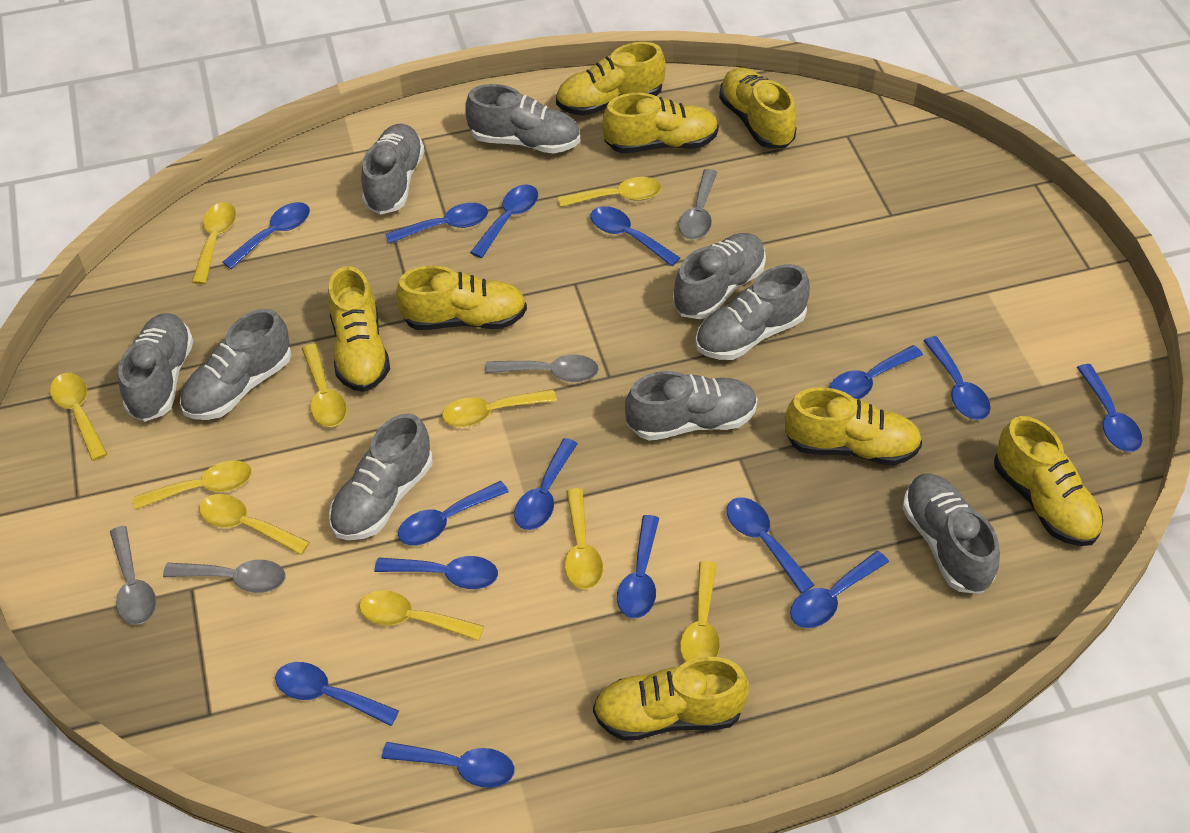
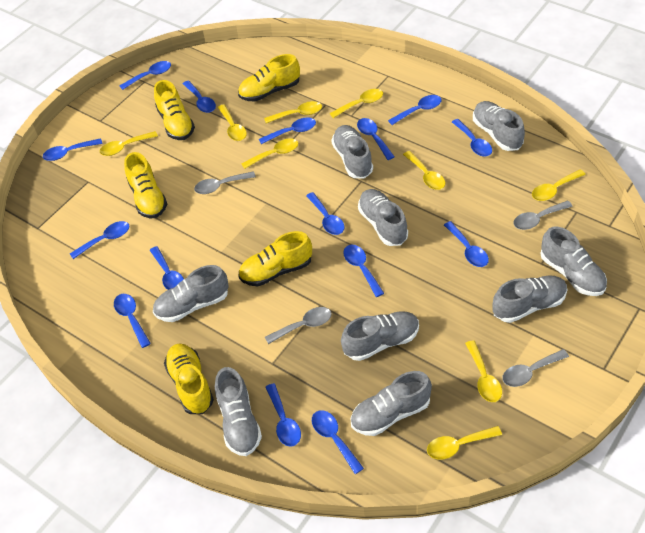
yellow shoe: [328,266,390,392] [396,266,527,330] [556,42,666,116] [593,657,749,741] [602,93,719,153] [719,67,797,148] [785,387,922,466] [994,416,1103,546] = 8 -> [124,152,167,218] [154,80,195,140] [164,343,214,414] [238,54,300,101] [238,231,312,286] = 5
yellow spoon: [50,373,107,461] [132,460,252,510] [192,202,236,284] [199,494,310,555] [302,344,347,427] [359,590,484,641] [442,389,557,427] [558,177,661,207] [565,488,603,589] [680,561,720,662] = 10 -> [99,131,158,156] [218,105,247,141] [241,138,298,169] [264,101,322,123] [330,89,383,118] [403,151,445,190] [427,426,502,459] [465,340,502,402] [532,169,586,201] = 9

